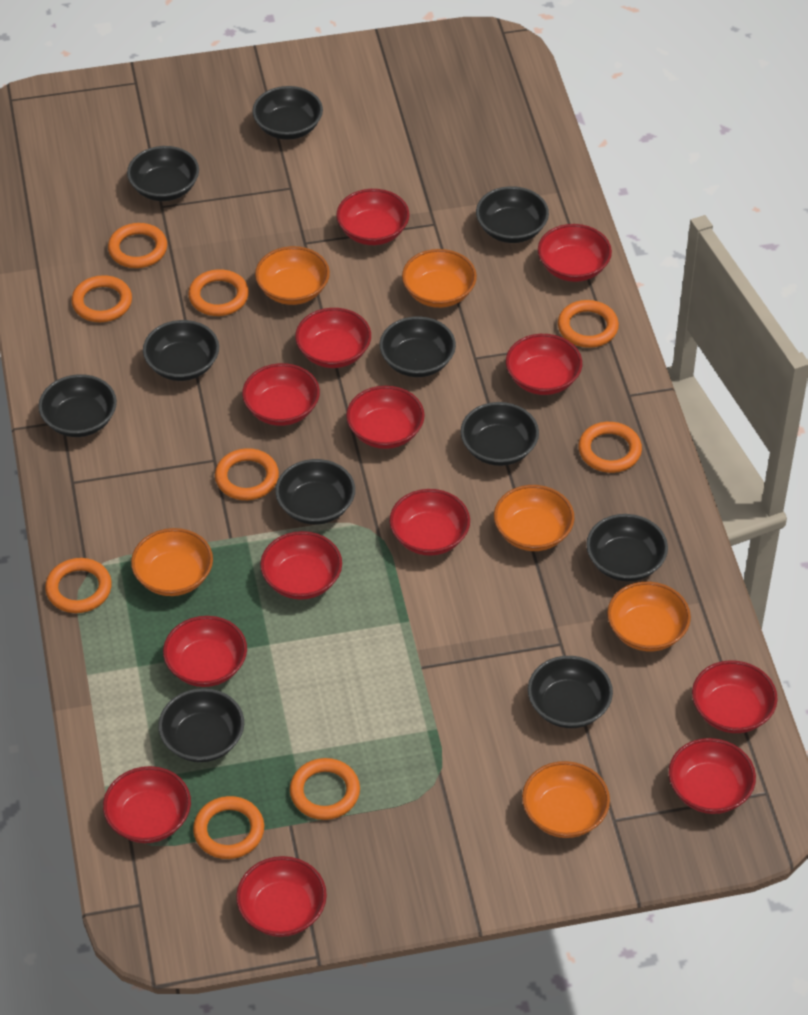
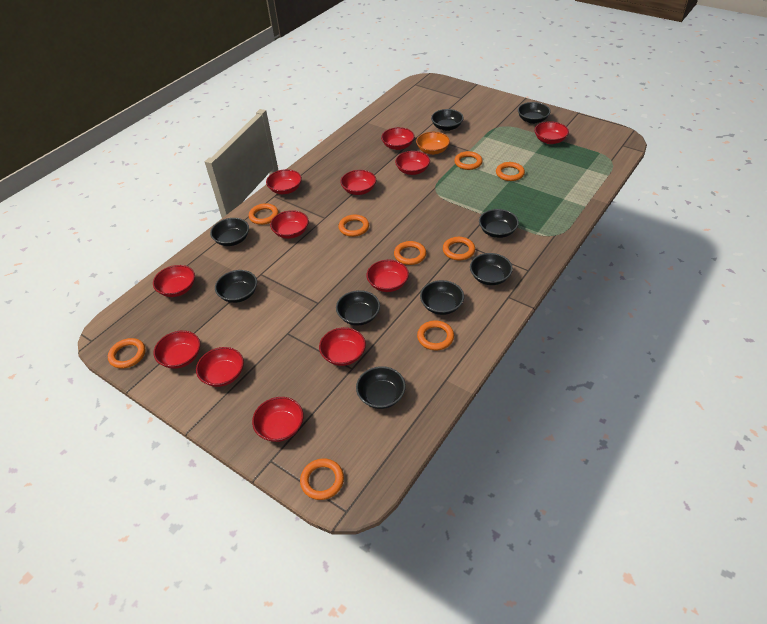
black bowl: [39,374,117,437] [127,146,199,201] [143,320,219,381] [158,688,244,762] [252,86,323,140] [275,459,355,525] [379,316,456,377] [460,402,539,466] [476,186,549,243] [528,656,613,728] [586,514,668,581] = 11 -> [210,218,249,246] [215,270,257,303] [336,290,380,326] [356,366,406,409] [420,280,464,315] [431,109,464,131] [470,253,513,285] [479,209,519,238] [518,102,551,124] = 9
orange bowl: [131,528,213,596] [255,246,330,305] [402,249,477,308] [494,485,574,551] [522,761,610,838] [607,582,691,651] = 6 -> [416,132,450,155] = 1
red bowl: [103,766,191,843] [163,616,247,687] [236,856,327,937] [242,363,320,426] [260,531,342,600] [295,308,371,368] [336,189,410,245] [346,386,425,449] [389,489,470,556] [506,334,582,395] [538,224,612,282] [668,738,756,814] [692,660,778,733] = 13 -> [153,265,195,297] [154,330,200,369] [196,347,244,387] [252,397,304,442] [266,169,302,194] [270,210,309,239] [319,327,366,366] [340,170,376,195] [367,260,409,292] [381,127,415,150] [395,151,430,175] [534,121,569,144] = 12

